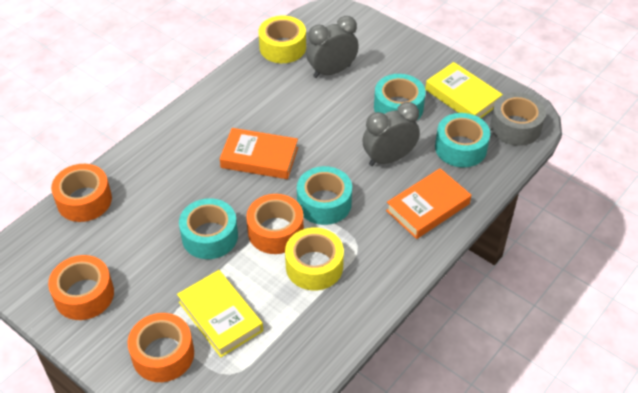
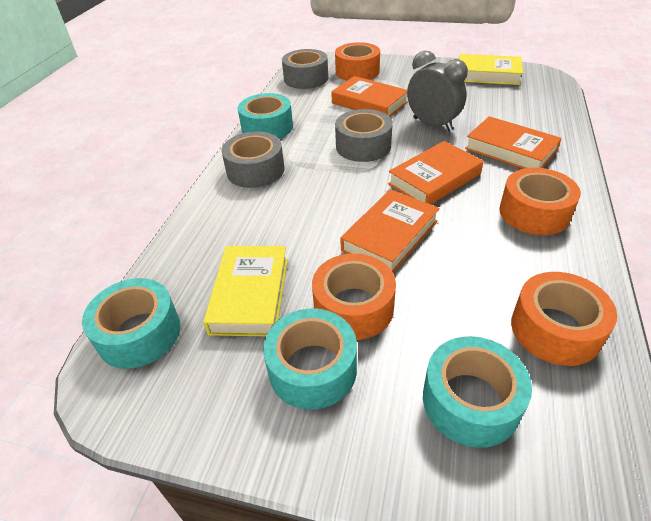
grey clock: [306,16,359,78] [362,102,420,166] = 2 -> [407,51,468,131] = 1
grey tape: [490,92,546,146] = 1 -> [221,132,285,188] [282,49,328,89] [335,109,393,162] = 3
orange book: [220,128,298,179] [386,168,471,239] = 2 -> [331,76,408,117] [340,189,440,273] [388,141,484,204] [465,116,562,169] = 4
yellow tape: [258,16,306,63] [285,227,344,290] = 2 -> none = 0

